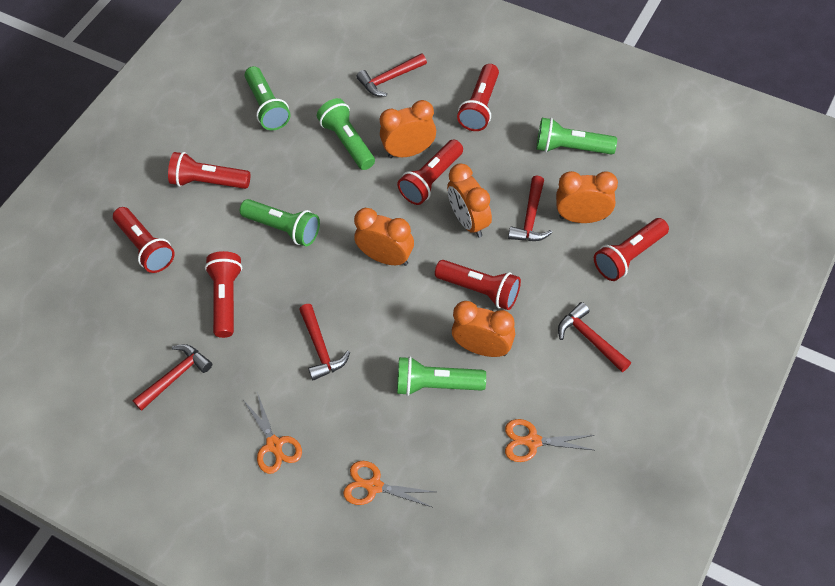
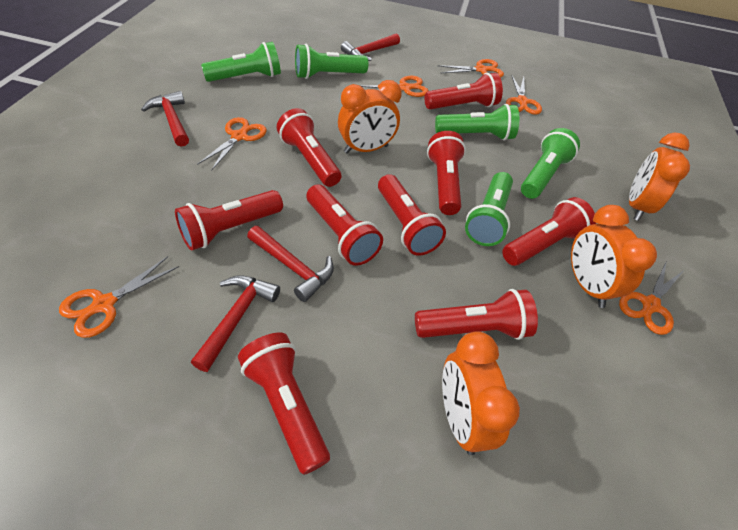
orange clock: [354,208,414,266] [380,100,436,158] [447,164,492,238] [452,301,515,357] [556,171,618,223] = 5 -> [338,80,402,154] [442,331,520,455] [571,205,657,308] [629,132,690,221] = 4
orange scissors: [244,392,302,474] [343,461,435,507] [505,419,594,462] = 3 -> [59,256,179,338] [197,117,267,171] [361,76,429,97] [437,59,504,78] [506,75,542,115] [619,262,683,335] = 6
red flashlight: [113,207,175,273] [168,152,251,189] [205,251,242,338] [397,139,463,205] [435,260,521,310] [457,64,499,131] [594,218,669,281] = 7 -> [175,190,283,251] [238,332,330,475] [277,108,341,187] [307,184,383,266] [378,174,446,256] [415,289,538,340] [424,73,503,110] [427,131,466,215] [502,197,596,266] = 9
red hammer: [132,344,212,411] [299,304,350,381] [356,53,427,97] [508,176,552,241] [558,302,631,372] = 5 -> [141,91,189,147] [191,275,280,372] [247,226,334,302] [341,33,400,61] = 4

